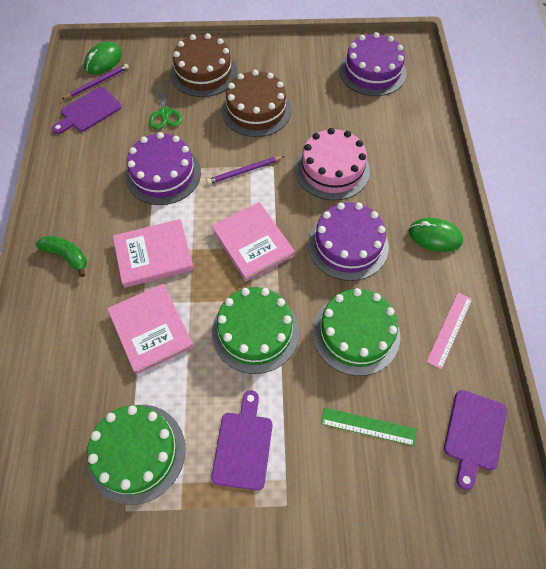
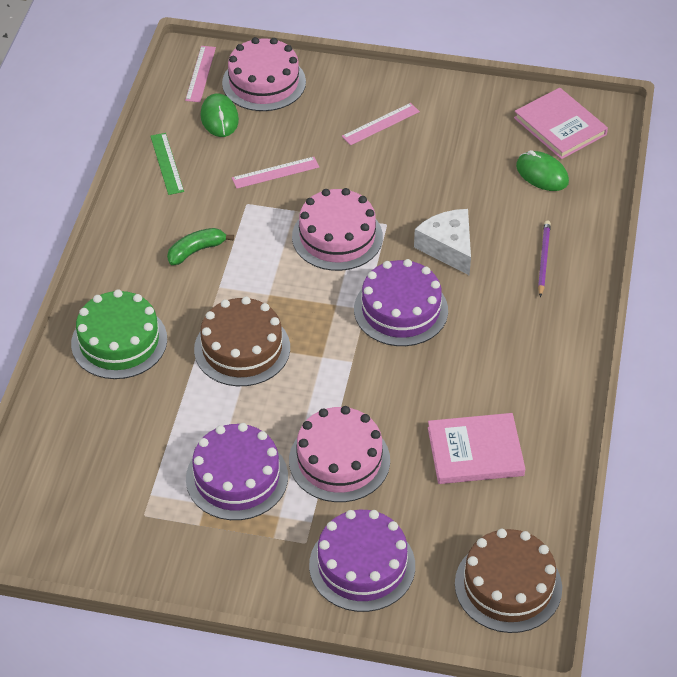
green cake: [87,405,186,505] [212,287,299,374] [312,288,400,376] = 3 -> [71,289,167,379] = 1
green scissors: [149,82,182,129] = 1 -> none = 0
pink book: [107,284,194,375] [113,219,194,288] [211,202,295,282] = 3 -> [428,413,525,484] [514,88,608,159] = 2
pink cake: [295,128,370,200] = 1 -> [222,37,306,111] [289,406,390,502] [292,188,383,271] = 3
pink ruler: [426,292,472,369] = 1 -> [185,46,216,102] [232,157,319,189] [342,103,420,145] = 3
purple cutting board: [52,87,122,134] [212,390,272,491] [444,390,507,490] = 3 -> none = 0
purple pencil: [62,64,129,99] [207,156,284,184] = 2 -> [538,221,551,297] = 1
white cheese: none = 0 -> [414,209,471,275] = 1

